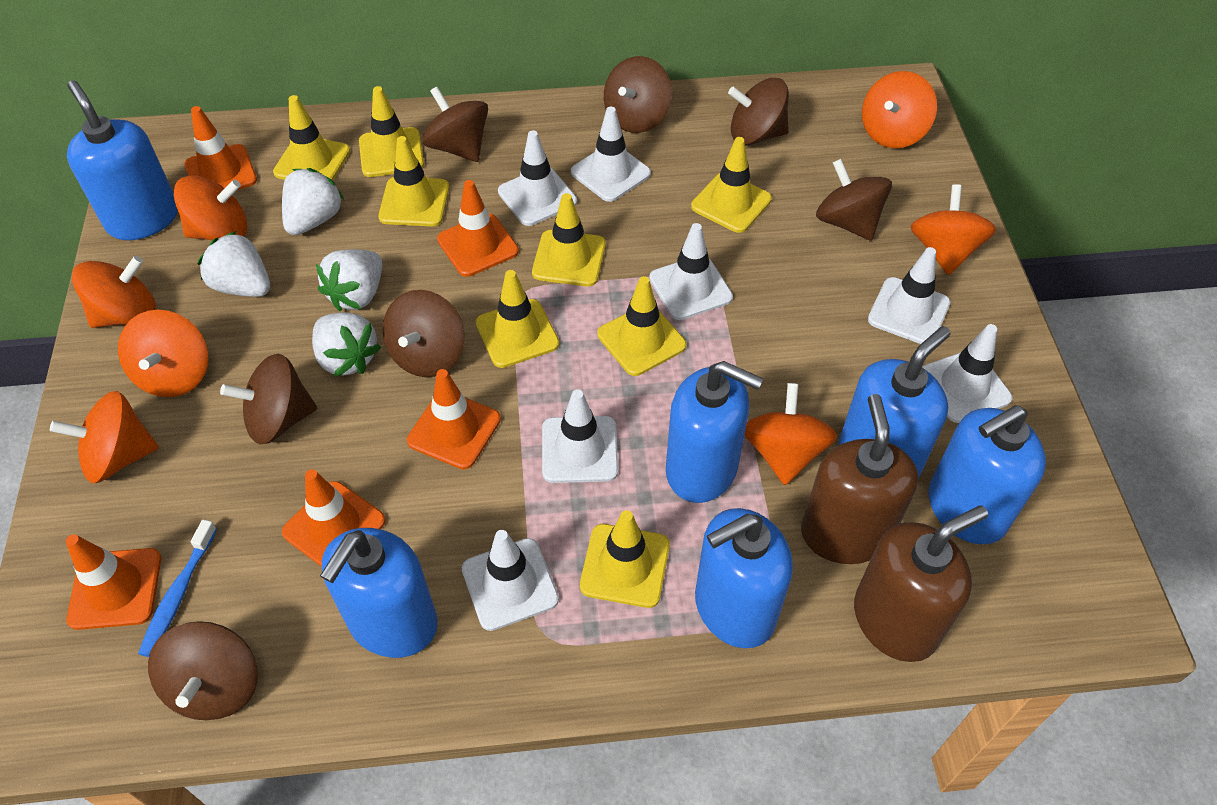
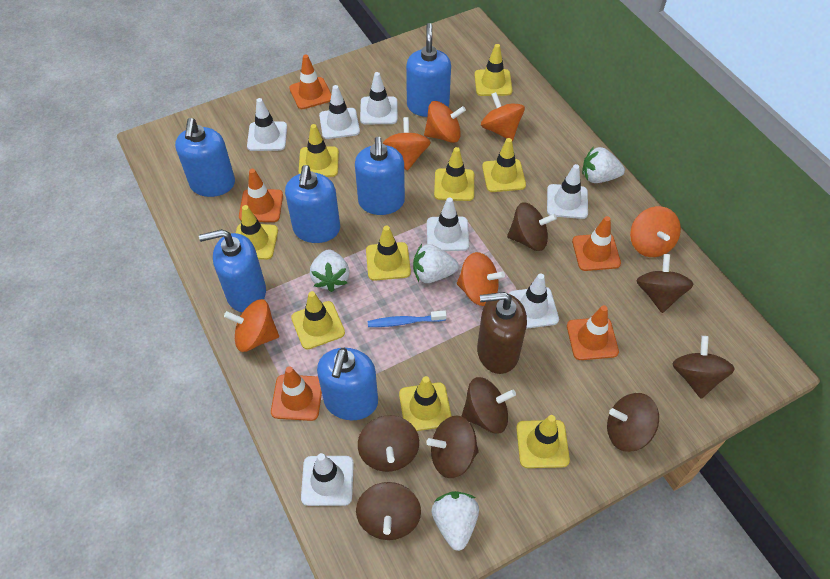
brown soap dispenser: [801,394,918,564] [854,505,988,662] = 2 -> [477,292,527,374] = 1
brown spinning top: [148,621,258,720] [220,354,317,444] [383,290,465,377] [422,87,488,162] [604,56,672,133] [728,78,789,146] [816,159,892,241] = 7 -> [356,482,421,540] [358,415,419,472] [426,416,479,478] [462,377,516,434] [507,202,557,251] [607,393,659,452] [636,254,694,313] [673,336,735,399] = 8
orange spinning top: [50,391,159,483] [72,256,156,328] [118,310,208,397] [174,175,247,241] [744,383,837,485] [862,71,937,148] [910,184,996,275] = 7 -> [224,299,279,352] [383,117,431,171] [424,101,466,143] [457,252,505,306] [481,92,525,141] [630,206,681,257] = 6
yellow traffic cone: [273,95,350,181] [359,86,424,177] [378,136,449,227] [475,270,559,368] [532,193,606,287] [580,510,670,608] [597,276,686,376] [691,137,772,233] = 8 -> [236,205,278,260] [291,291,345,349] [299,124,339,177] [366,226,411,281] [399,376,451,431] [434,147,474,201] [474,44,513,96] [482,138,526,192] [516,415,570,468] = 9

